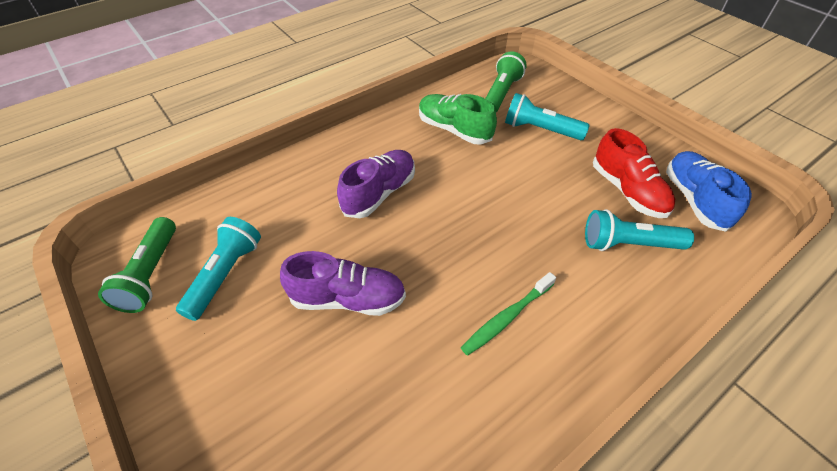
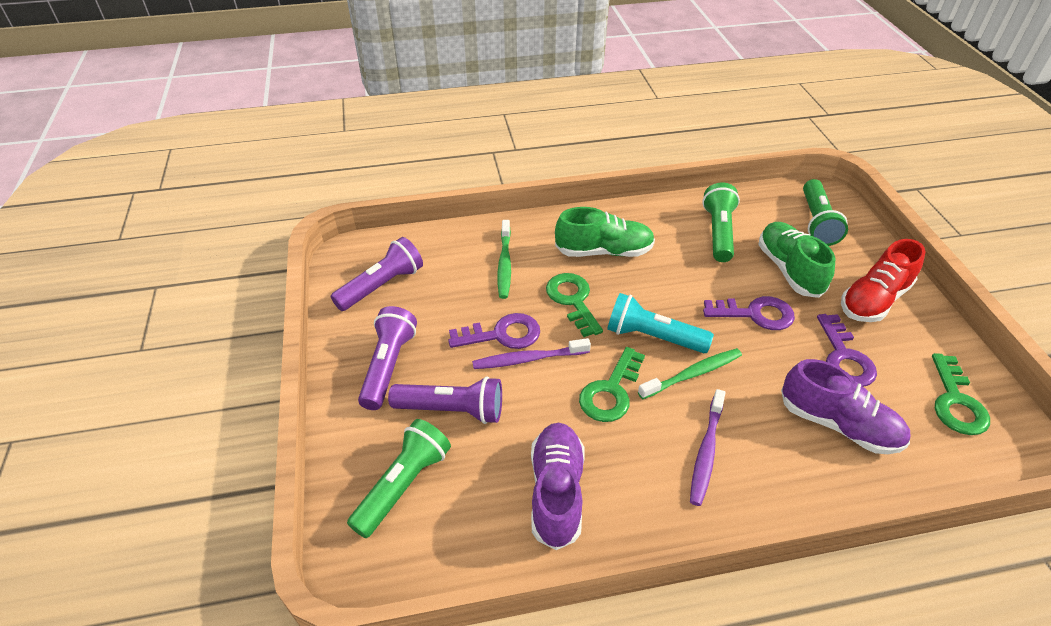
blue shoe: [666,151,752,232] = 1 -> none = 0
green flashlight: [98,217,176,313] [485,51,527,112] = 2 -> [347,419,451,538] [702,183,740,262] [803,179,848,246] = 3
green key: none = 0 -> [546,273,603,337] [579,347,645,422] [932,353,990,435] = 3
green shoe: [419,94,497,144] = 1 -> [555,207,655,257] [758,222,835,298] = 2
green toothbrush: [461,272,556,356] = 1 -> [497,220,511,299] [638,348,742,400] = 2
purple flashlight: none = 0 -> [330,237,423,311] [358,306,417,410] [388,376,502,424] = 3
purple key: none = 0 -> [448,313,540,349] [703,296,795,330] [817,314,877,387] = 3
purple toothbrush: none = 0 -> [472,338,591,369] [690,389,726,506] = 2
turquoise flashlight: [176,217,261,321] [505,93,590,140] [585,209,694,251] = 3 -> [607,293,714,353] = 1

